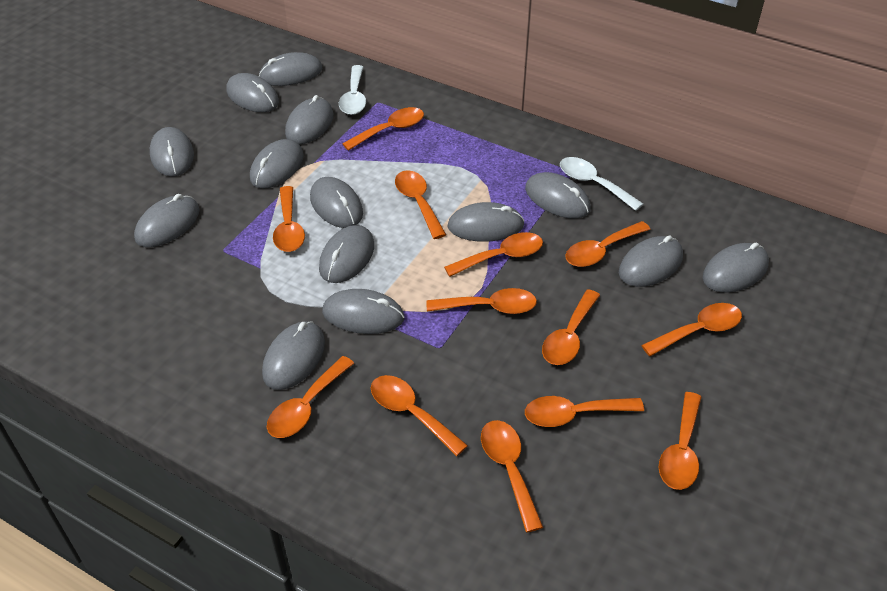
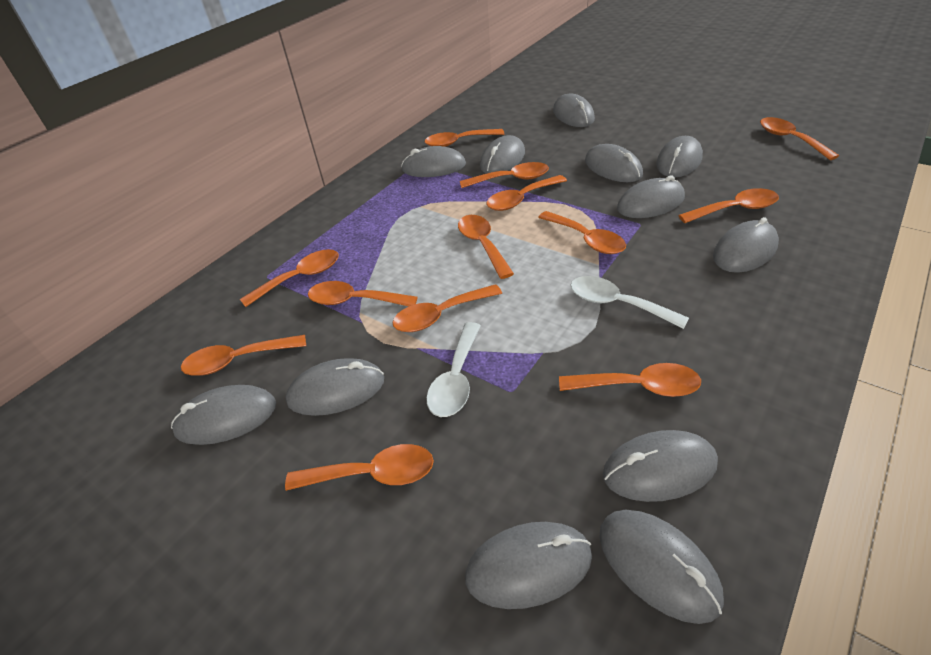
grey mouse: [134,194,200,247] [150,127,194,177] [226,73,279,112] [250,139,304,189] [259,52,322,86] [262,321,325,390] [285,95,333,144] [310,177,363,228] [319,225,374,283] [322,289,404,334] [447,202,525,242] [525,172,591,219] [619,235,683,287] [703,242,769,293] = 14 -> [171,385,276,445] [286,358,384,416] [401,146,466,177] [465,522,592,609] [480,135,525,174] [553,93,595,127] [585,144,643,182] [599,510,724,624] [603,430,718,502] [617,175,685,218] [656,136,703,177] [713,217,779,273] = 12

